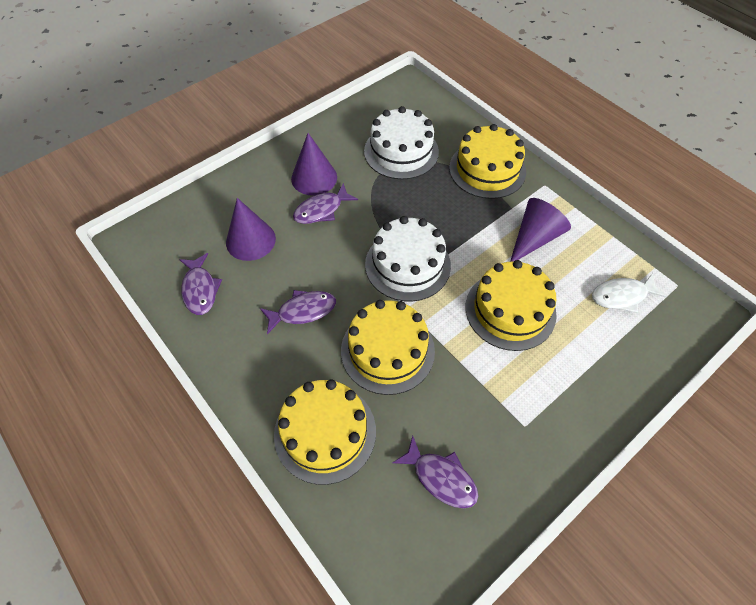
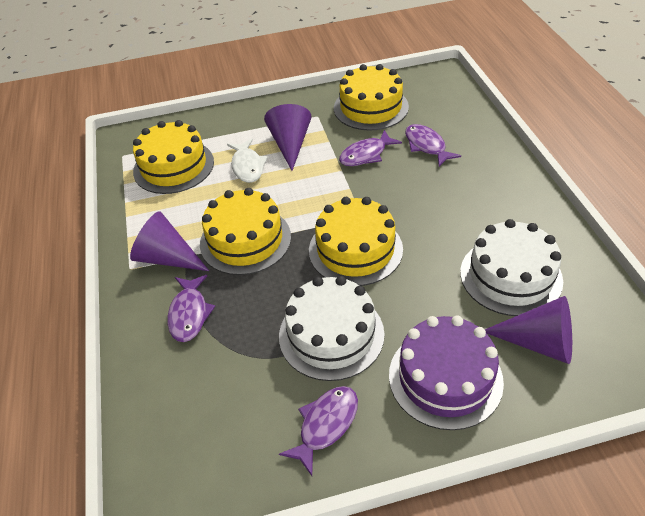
purple cake: none = 0 -> [389,315,504,430] = 1

